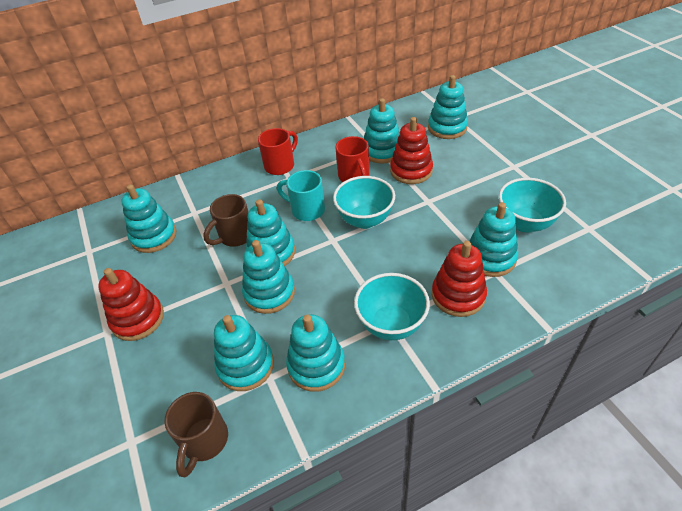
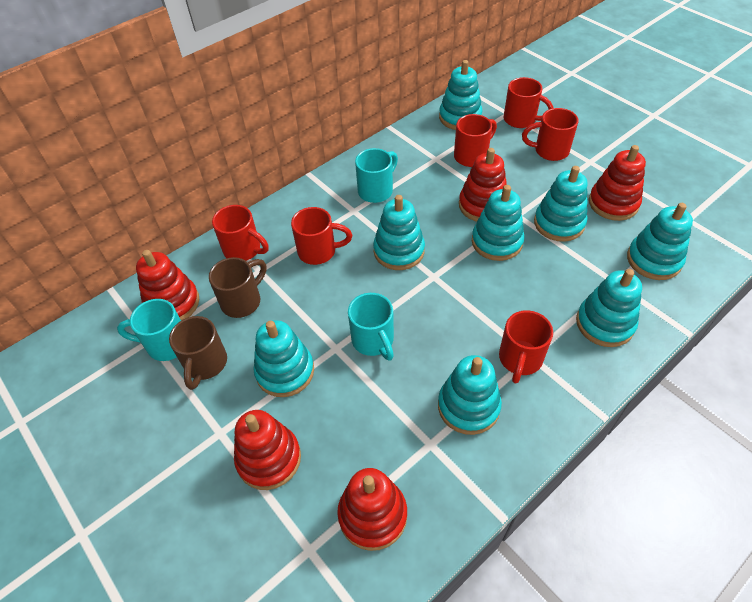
red mug: [258,128,298,175] [335,136,369,182] = 2 -> [212,205,269,261] [291,207,352,265] [454,114,497,167] [499,310,553,383] [504,77,553,128] [522,108,579,161] = 6
red stacking toy: [98,268,164,341] [390,117,433,184] [432,241,487,317] = 3 -> [136,250,199,321] [234,410,301,490] [337,468,407,551] [459,148,507,222] [589,145,646,221] = 5
turquoise bowl: [333,176,395,229] [354,273,430,340] [499,178,566,232] = 3 -> none = 0
turquoise mug: [277,170,325,221] = 1 -> [117,299,181,361] [348,293,394,361] [355,148,398,203] = 3

